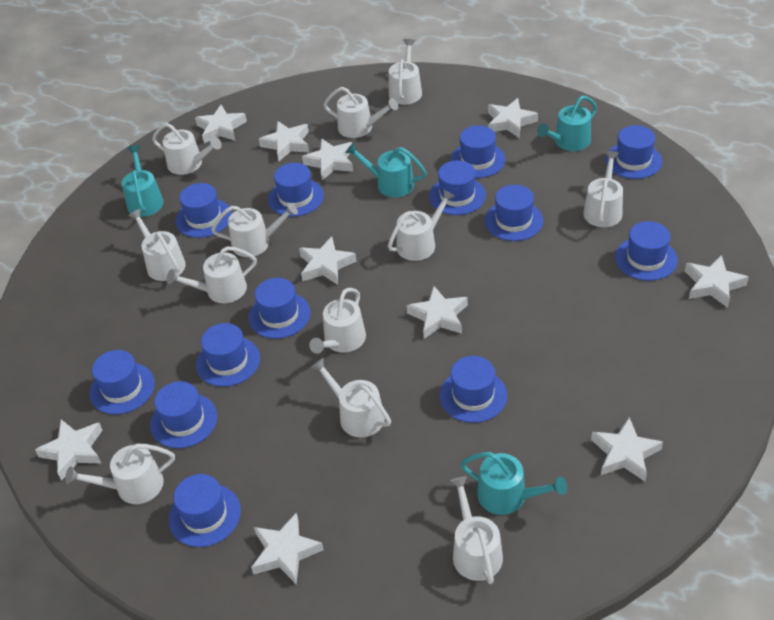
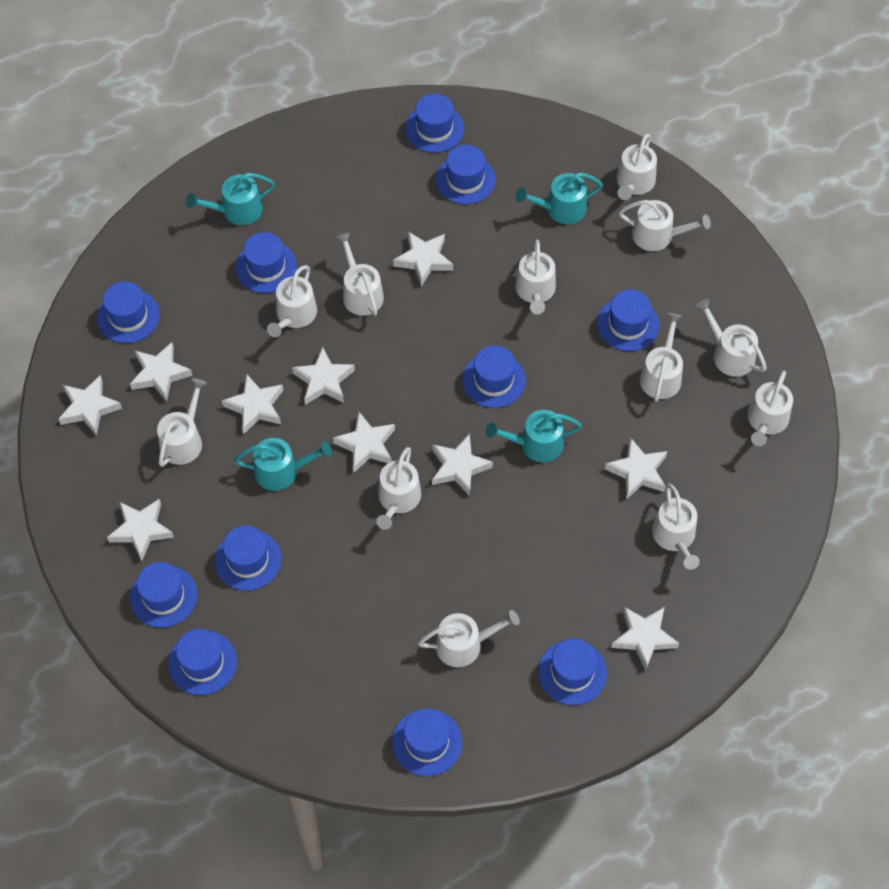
blue hat: [90,350,155,415] [150,381,217,448] [169,474,241,547] [176,183,232,238] [196,323,260,387] [249,278,311,339] [268,163,324,217] [429,161,486,215] [440,356,507,423] [450,125,505,178] [485,185,543,241] [605,125,662,179] [615,221,678,281] = 13 -> [97,281,160,343] [130,562,197,628] [168,629,237,695] [214,525,282,591] [236,232,297,293] [392,708,462,776] [405,94,464,153] [436,145,495,204] [462,345,526,408] [538,638,607,705] [597,289,659,351] = 11

